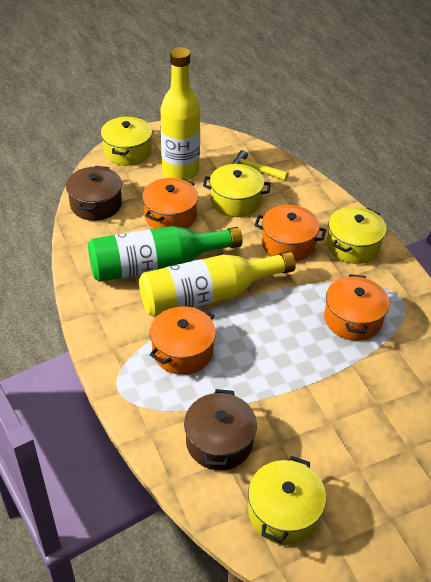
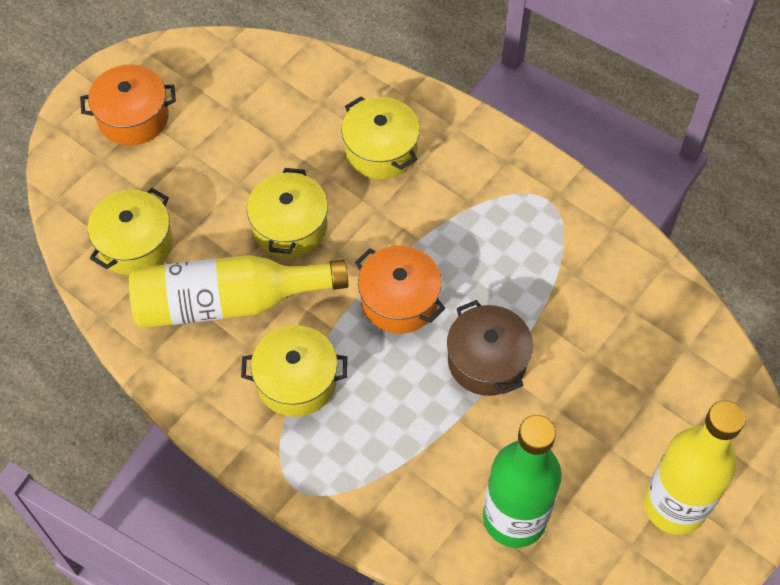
brown pot: [66,166,122,221] [184,389,257,470] = 2 -> [447,300,533,396] = 1
orange pot: [142,178,198,229] [150,307,216,375] [254,205,326,262] [324,274,390,341] = 4 -> [80,64,176,145] [355,245,445,334] = 2
yellow hammer: [232,150,288,181] = 1 -> none = 0

